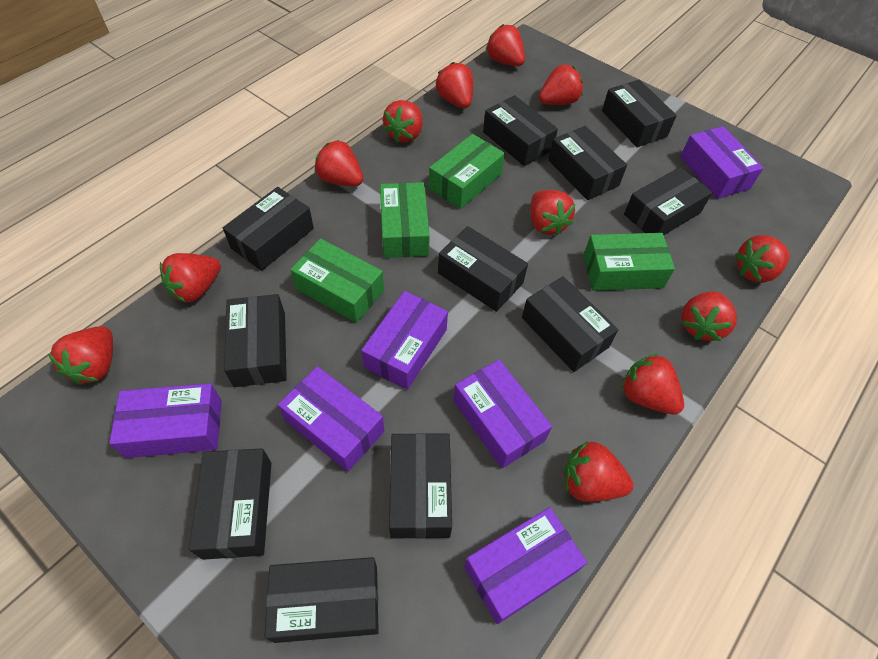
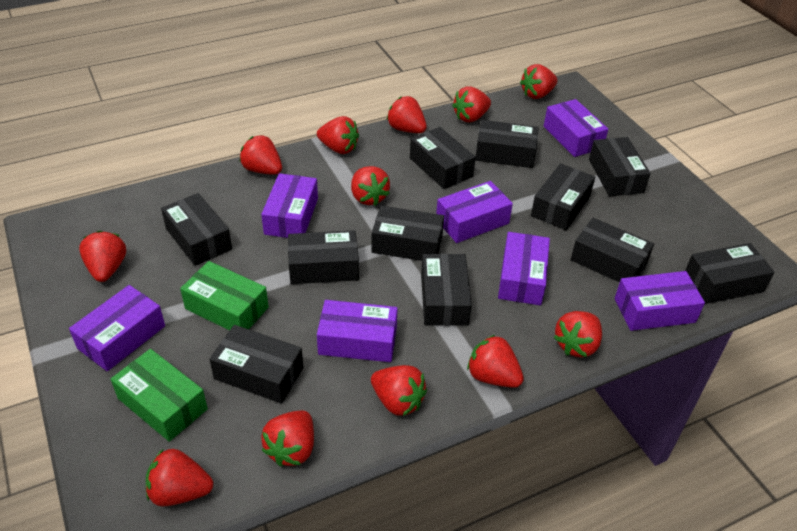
green box: [290,238,384,323] [380,182,430,258] [429,134,505,209] [584,233,675,291] = 4 -> [111,349,208,442] [180,261,269,331] = 2
purple box: [109,383,222,458] [278,366,385,472] [361,291,448,390] [453,360,552,468] [464,507,587,624] [680,126,764,199] = 6 -> [69,285,165,371] [261,173,318,238] [317,300,398,362] [436,181,513,243] [498,232,550,305] [544,99,608,157] [615,271,705,331] = 7

